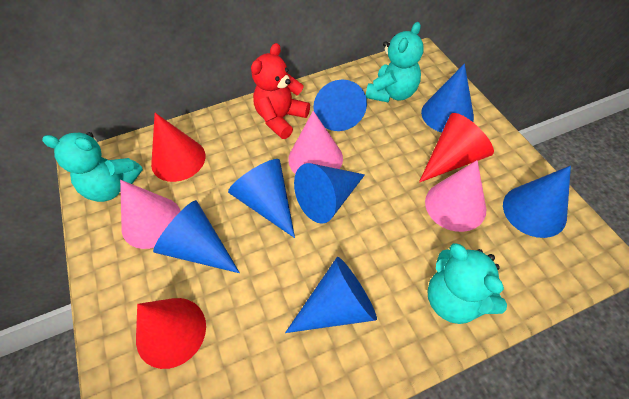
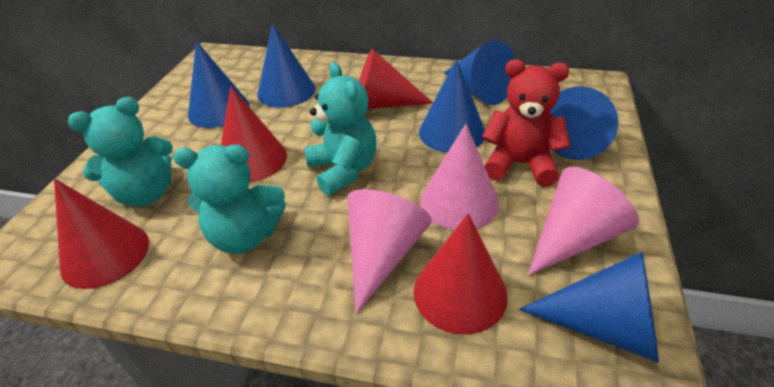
blue cone: [153,200,240,273] [228,159,295,238] [285,257,377,333] [294,163,365,224] [313,79,367,131] [421,63,474,132] [503,166,571,238] = 7 -> [188,41,249,128] [257,23,315,108] [419,59,485,153] [444,40,515,105] [519,252,659,363] [550,87,618,160] = 6
red cone: [136,298,206,369] [151,113,205,182] [419,113,494,183] = 3 -> [54,179,149,289] [221,86,287,182] [359,49,433,110] [414,214,508,334] = 4

